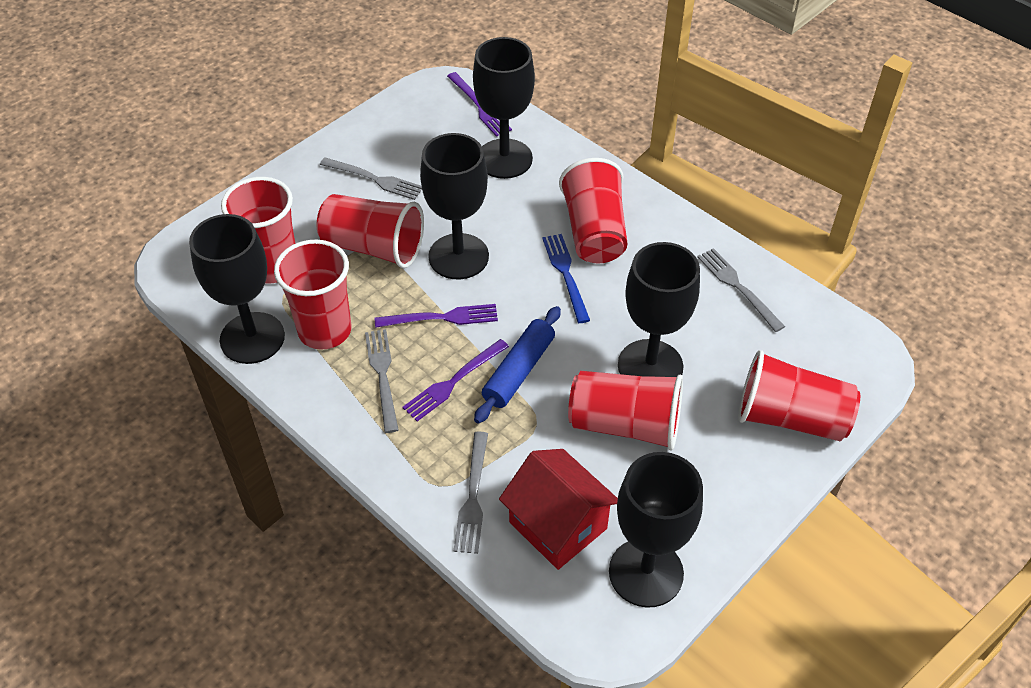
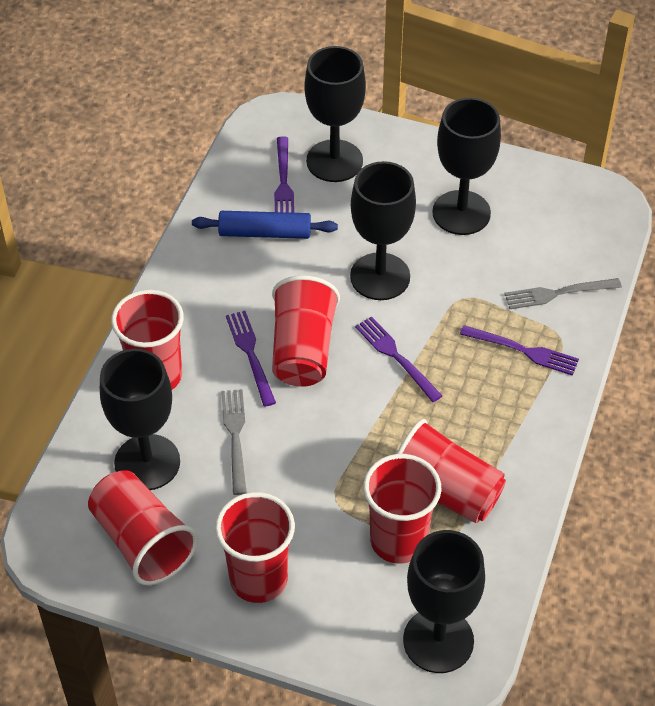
blue fork: [542,234,590,323] = 1 -> none = 0
grey fork: [320,157,422,200] [365,329,399,433] [454,432,488,554] [697,248,785,332] = 4 -> [221,389,247,495] [504,278,622,309] = 2
purple fork: [375,304,498,328] [402,339,509,421] [447,72,512,137] = 3 -> [226,311,276,407] [274,136,294,213] [355,316,442,402] [460,325,579,376] = 4
red house: [499,449,618,570] = 1 -> none = 0

